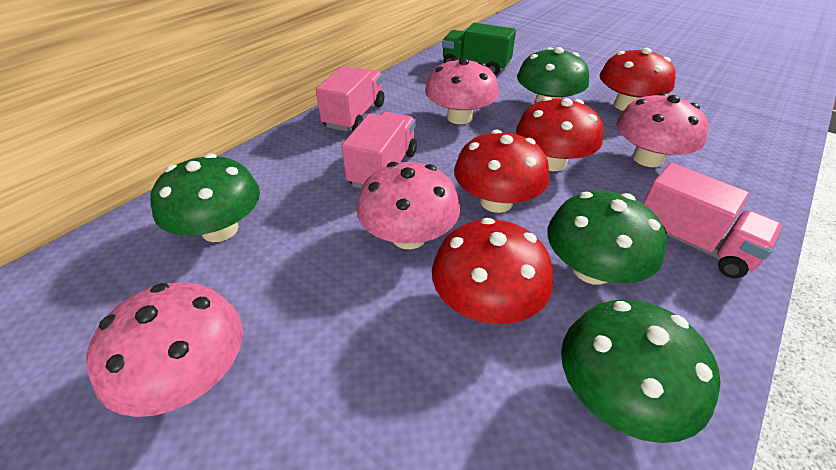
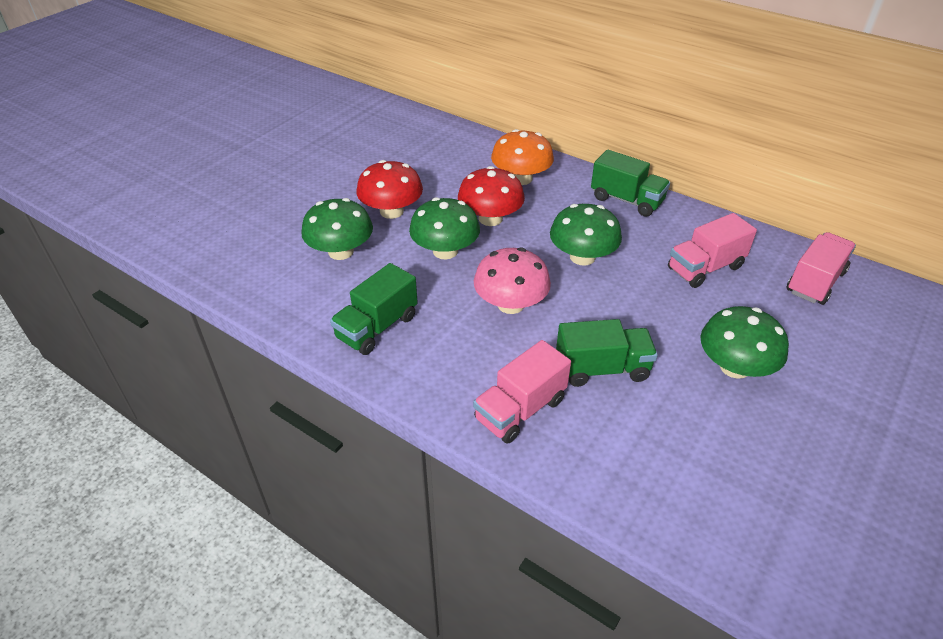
green truck: [442,23,516,75] = 1 -> [330,263,418,355] [556,319,658,387] [591,150,670,217] = 3
orange mushroom: none = 0 -> [491,129,554,185] = 1
pink mushroom: [86,283,243,417] [357,162,460,249] [425,58,499,124] [616,93,709,167] = 4 -> [474,247,551,314] = 1
red mushroom: [432,218,553,324] [454,130,549,213] [516,97,603,171] [600,48,676,111] = 4 -> [356,160,423,219] [458,166,525,226] = 2

